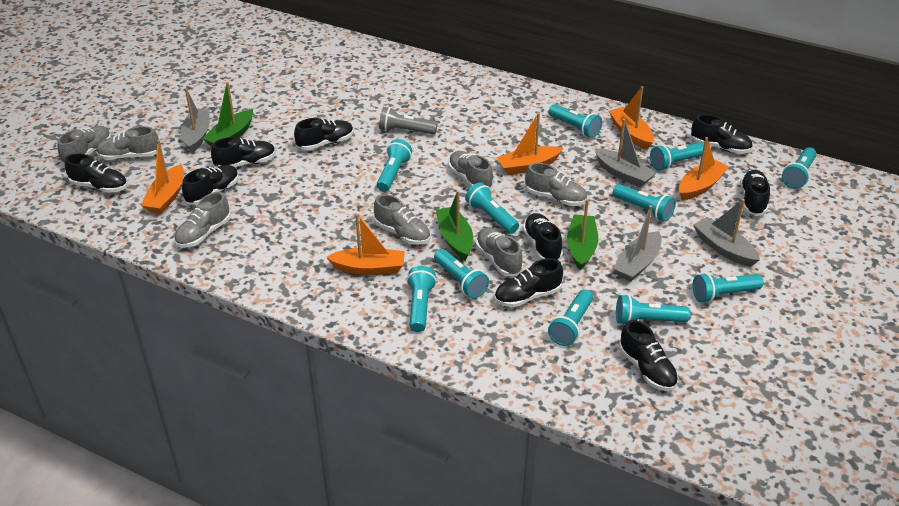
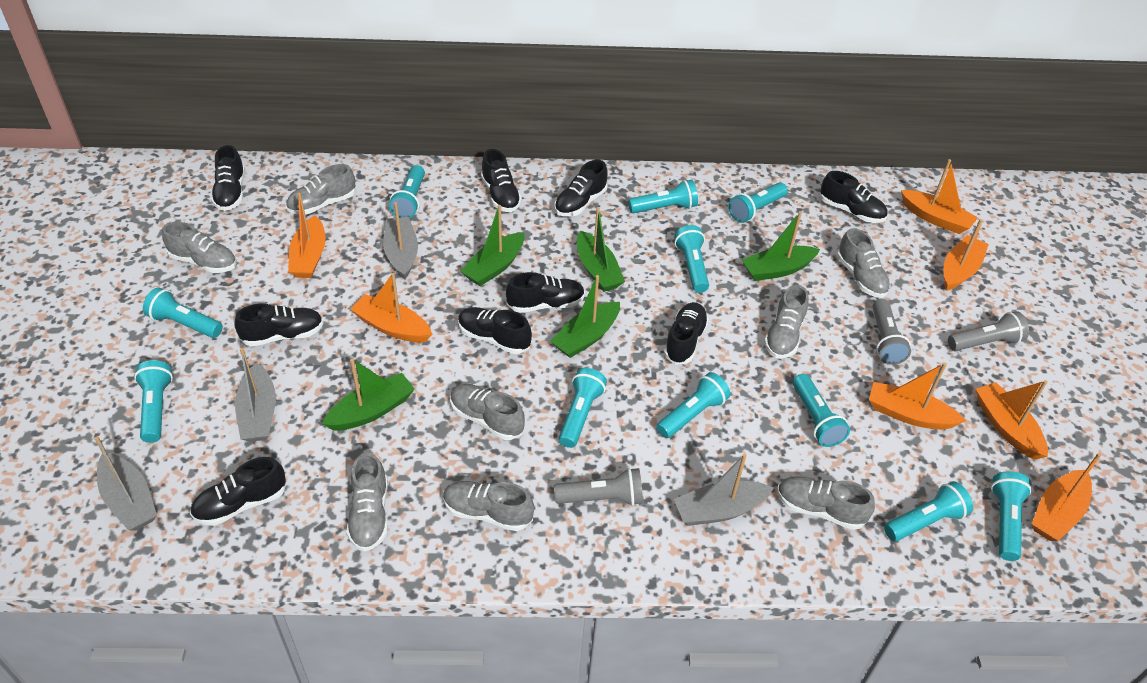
green boat: [202,82,253,147] [436,190,473,261] [567,199,598,270] = 3 -> [322,358,415,431] [460,205,524,286] [551,275,620,358] [577,207,625,292] [742,211,820,281] = 5
grey flashlight: [379,107,438,135] = 1 -> [554,468,643,506] [872,299,911,365] [948,311,1029,351] = 3
grey shoe: [57,126,111,165] [96,126,159,160] [174,192,231,248] [374,194,430,245] [449,151,493,189] [476,227,523,276] [525,163,587,206] = 7 -> [162,222,237,273] [286,164,355,215] [346,453,388,552] [443,481,534,531] [450,384,525,440] [764,285,809,358] [777,476,875,530] [837,228,890,298] = 8
orange boat: [141,140,184,214] [326,214,405,275] [496,113,563,175] [609,86,654,149] [679,137,729,200] = 5 -> [288,193,326,278] [350,273,432,342] [869,363,966,429] [901,159,978,234] [944,219,989,291] [976,380,1048,460] [1032,453,1101,541] = 7

